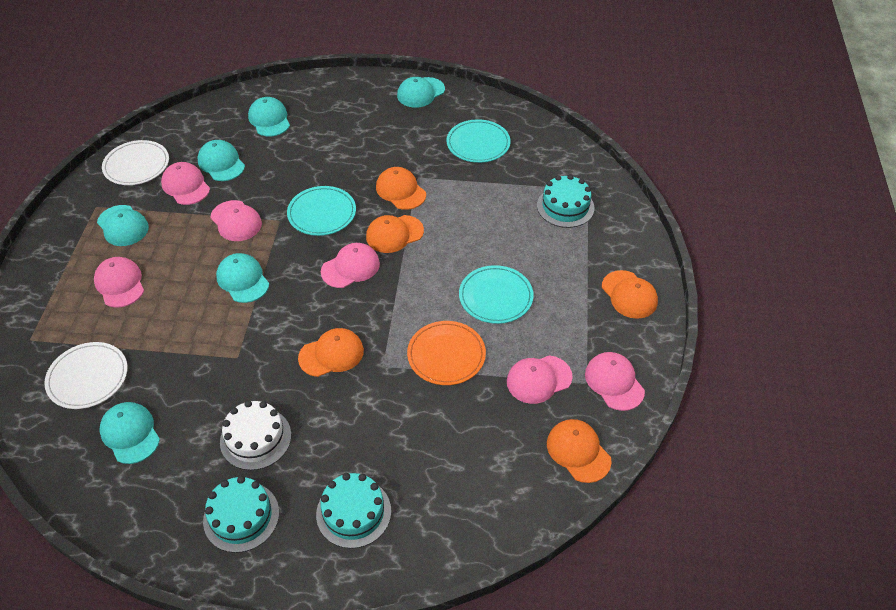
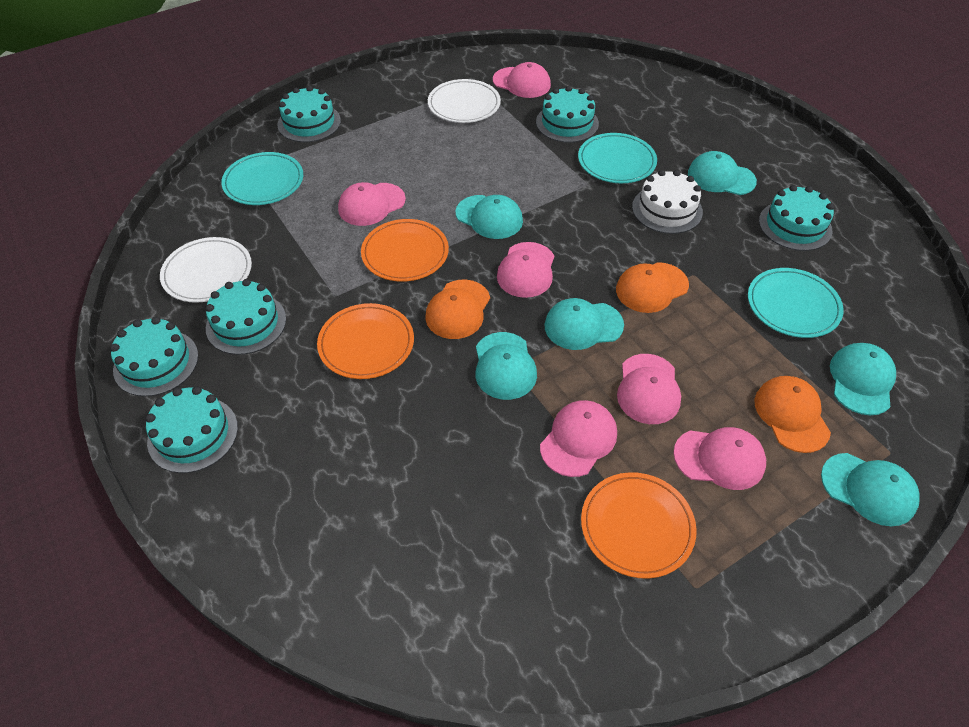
orange cap: [298,328,364,377] [366,215,424,253] [376,167,426,210] [547,419,611,483] [602,270,658,319] = 5 -> [425,280,490,339] [616,262,689,313] [755,376,831,453] = 3
orange plate: [407,321,486,385] = 1 -> [317,303,414,379] [361,219,449,282] [581,472,697,579] = 3
turquoise cake: [203,476,279,553] [316,473,391,549] [537,174,595,228] = 3 -> [110,317,198,397] [145,386,238,473] [205,279,286,355] [277,86,341,142] [536,86,599,143] [759,185,834,251] = 6

